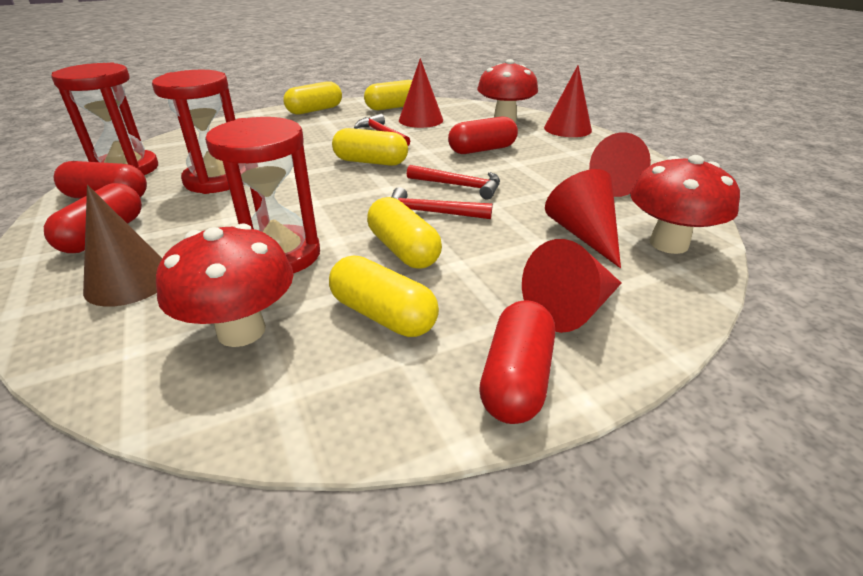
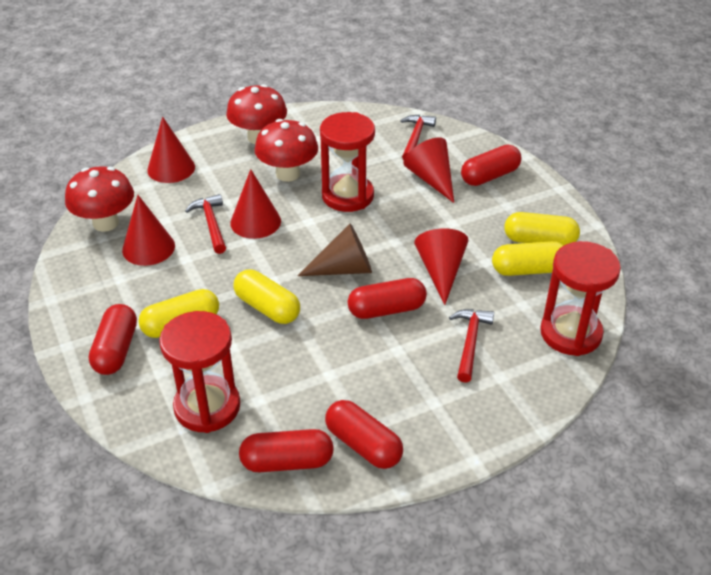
red capsule: [44,183,142,253] [54,161,147,199] [448,117,518,154] [479,300,555,424] = 4 -> [89,304,137,375] [239,429,334,472] [325,400,403,469] [348,278,427,319] [461,145,521,186] = 5
yellow capsule: [284,81,342,114] [329,256,439,337] [332,128,408,166] [364,80,412,110] [367,197,442,269] = 5 -> [139,289,219,338] [234,269,300,324] [492,241,564,276] [504,212,580,245] = 4

